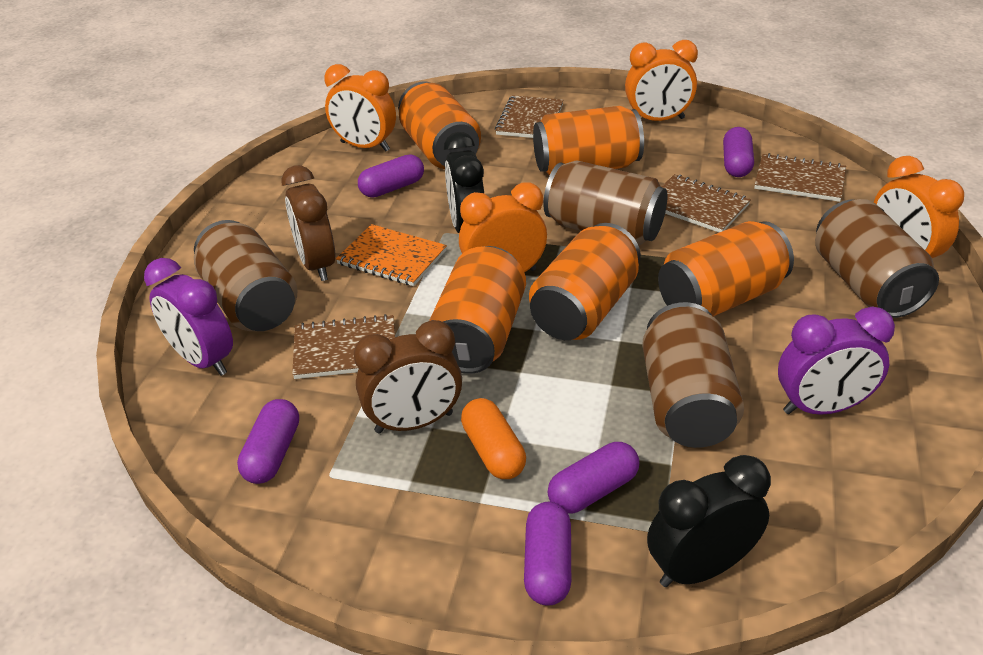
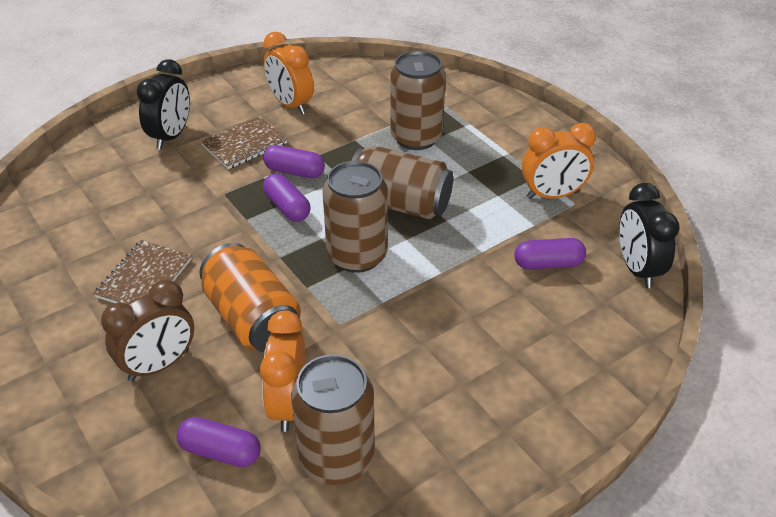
brown clock: [281,165,335,281] [354,320,462,434] = 2 -> [101,280,194,381] = 1
brown notebook: [292,314,395,379] [495,95,564,138] [661,174,751,232] [754,153,846,202] = 4 -> [94,240,192,304] [201,116,288,169] = 2
orange can: [398,82,481,169] [429,246,526,374] [529,223,641,340] [533,106,644,175] [658,221,794,317] = 5 -> [199,243,301,352] = 1
orange capsule: [461,398,526,479] = 1 -> none = 0
orange clock: [324,64,396,151] [459,182,547,272] [625,40,698,121] [874,156,964,258] = 4 -> [260,311,306,432] [263,32,314,115] [522,123,596,199] = 3
orange notebook: [336,224,447,286] = 1 -> none = 0
purple capsule: [237,399,299,484] [358,154,424,197] [524,502,571,606] [548,442,639,513] [723,127,754,177] = 5 -> [177,417,261,467] [263,145,325,178] [263,173,310,222] [514,238,586,270] = 4
purple clock: [144,258,233,376] [778,306,895,415] = 2 -> none = 0

